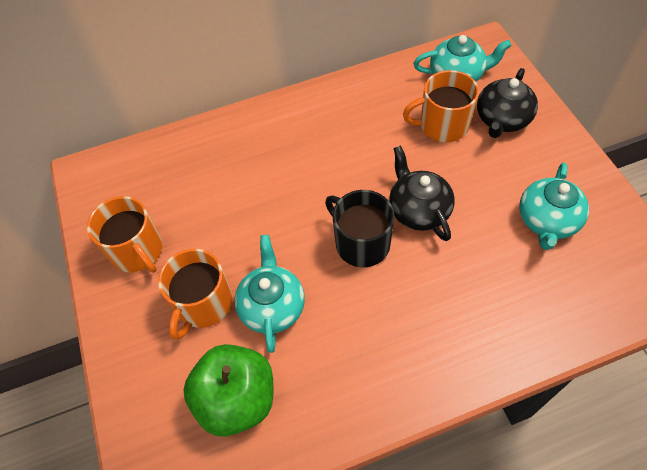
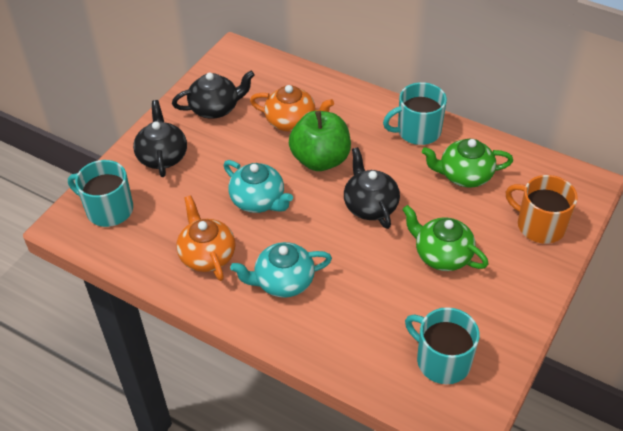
black mug: [325,190,395,267] = 1 -> none = 0
black teapot: [389,145,455,241] [477,68,538,138] = 2 -> [133,100,187,177] [172,71,254,119] [344,147,400,229] = 3
green teapot: none = 0 -> [402,205,489,271] [422,138,513,188] = 2
orange mug: [87,196,162,273] [158,249,232,340] [403,70,479,142] = 3 -> [506,175,578,244] = 1
orange teapot: none = 0 -> [176,195,235,281] [250,85,334,132] = 2
turquoise mug: none = 0 -> [68,160,133,227] [383,82,447,145] [405,307,480,384] = 3
turquoise teapot: [234,235,305,353] [413,35,512,82] [519,162,589,250] = 3 -> [224,160,293,213] [230,242,332,298] = 2

